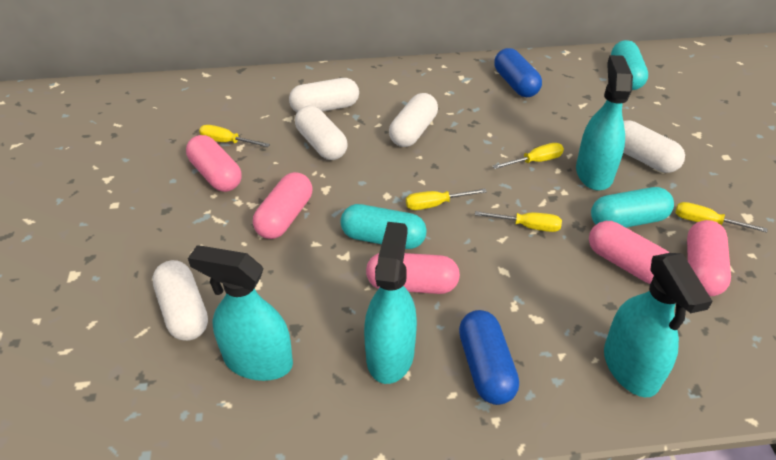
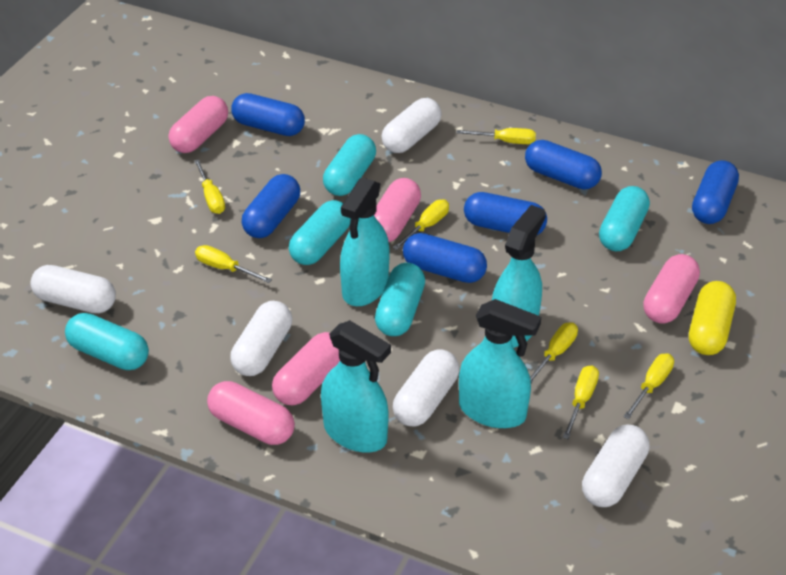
blue capsule: [459,310,519,405] [494,48,542,97] = 2 -> [231,93,305,136] [242,174,300,238] [403,233,487,283] [464,192,547,235] [525,140,602,189] [692,160,739,224] = 6
turquoise capsule: [340,204,427,249] [591,187,674,228] [611,40,648,90] = 3 -> [65,313,149,370] [289,200,351,265] [323,134,376,196] [375,263,425,336] [599,186,650,251] = 5
yellow capsule: none = 0 -> [689,281,736,355] = 1
yellow screwdriver: [199,125,270,147] [406,189,487,210] [475,211,562,232] [492,143,564,169] [675,202,767,232] = 5 -> [194,160,225,214] [195,245,272,283] [393,199,449,250] [456,128,536,144] [530,323,578,383] [563,365,599,439] [623,353,674,419] = 7

